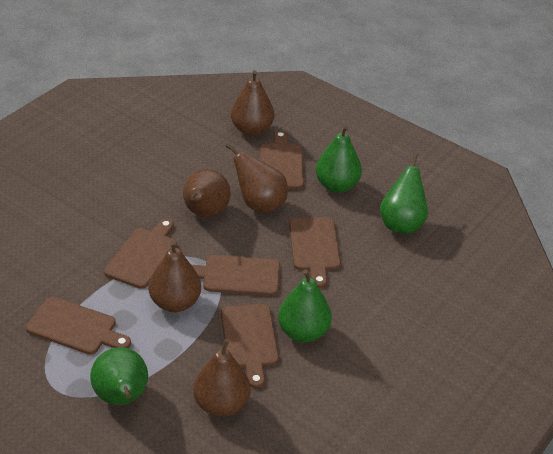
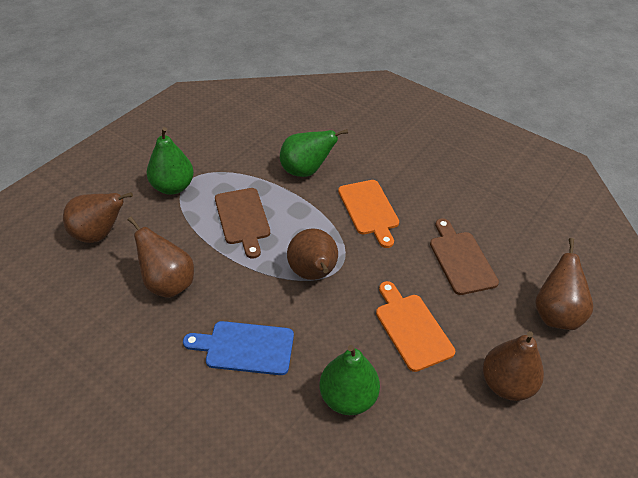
blue cutting board: none = 0 -> [183,321,294,375] = 1
brown cutting board: [26,297,131,355] [104,218,177,289] [192,255,280,296] [221,304,279,388] [260,130,304,189] [289,218,341,288] = 6 -> [215,188,270,259] [430,218,499,295] = 2
green pear: [90,347,148,405] [278,269,332,342] [315,125,362,192] [380,154,428,234] = 4 -> [147,127,194,195] [280,129,348,177] [320,345,380,415] = 3
orange cutting board: none = 0 -> [338,180,399,248] [376,281,455,372] = 2

